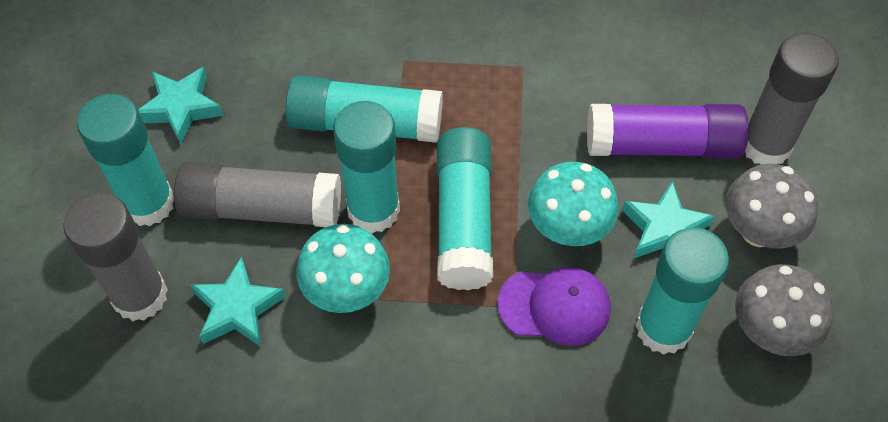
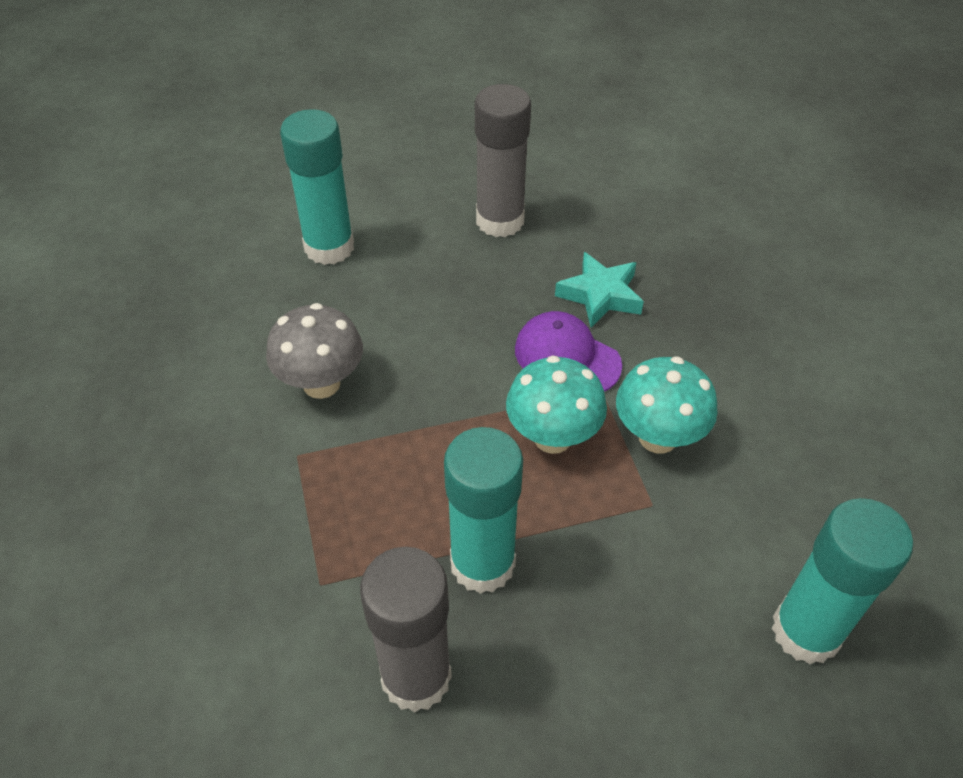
grey glue stick: [63,193,168,321] [174,162,341,227] [745,32,839,165] = 3 -> [360,547,452,712] [475,84,531,237] = 2
grey mushroom: [725,164,818,248] [735,264,833,356] = 2 -> [266,303,363,399] = 1
purple glue stick: [587,104,749,158] = 1 -> none = 0
turquoise glue stick: [77,94,174,226] [286,75,443,143] [333,101,400,233] [437,127,493,290] [636,228,729,355] = 5 -> [280,109,354,265] [444,427,523,594] [771,498,913,664] = 3
turquoise star: [138,67,223,144] [191,256,286,347] [622,181,715,259] = 3 -> [555,252,644,327] = 1

